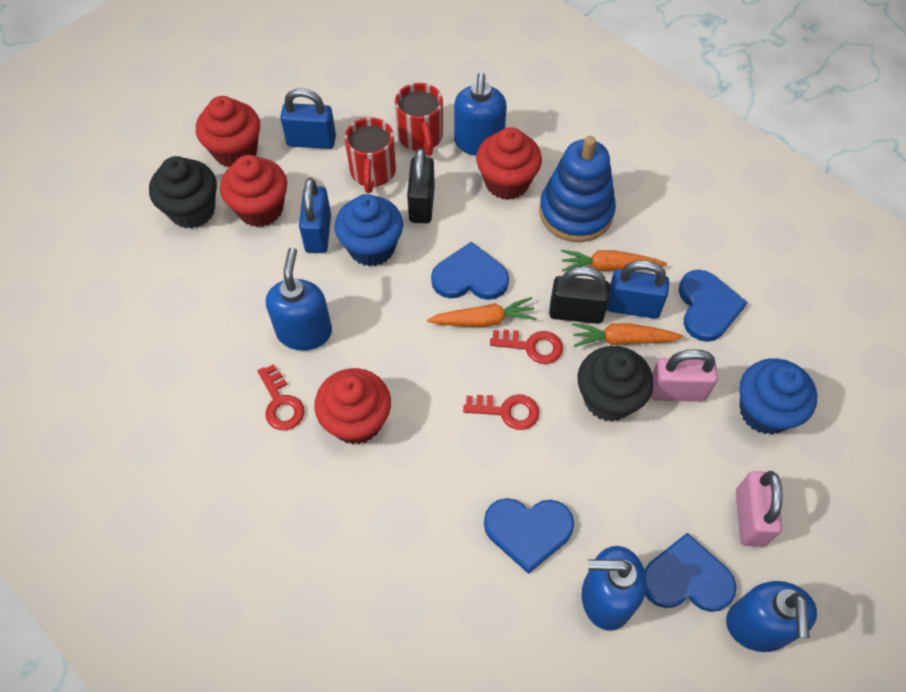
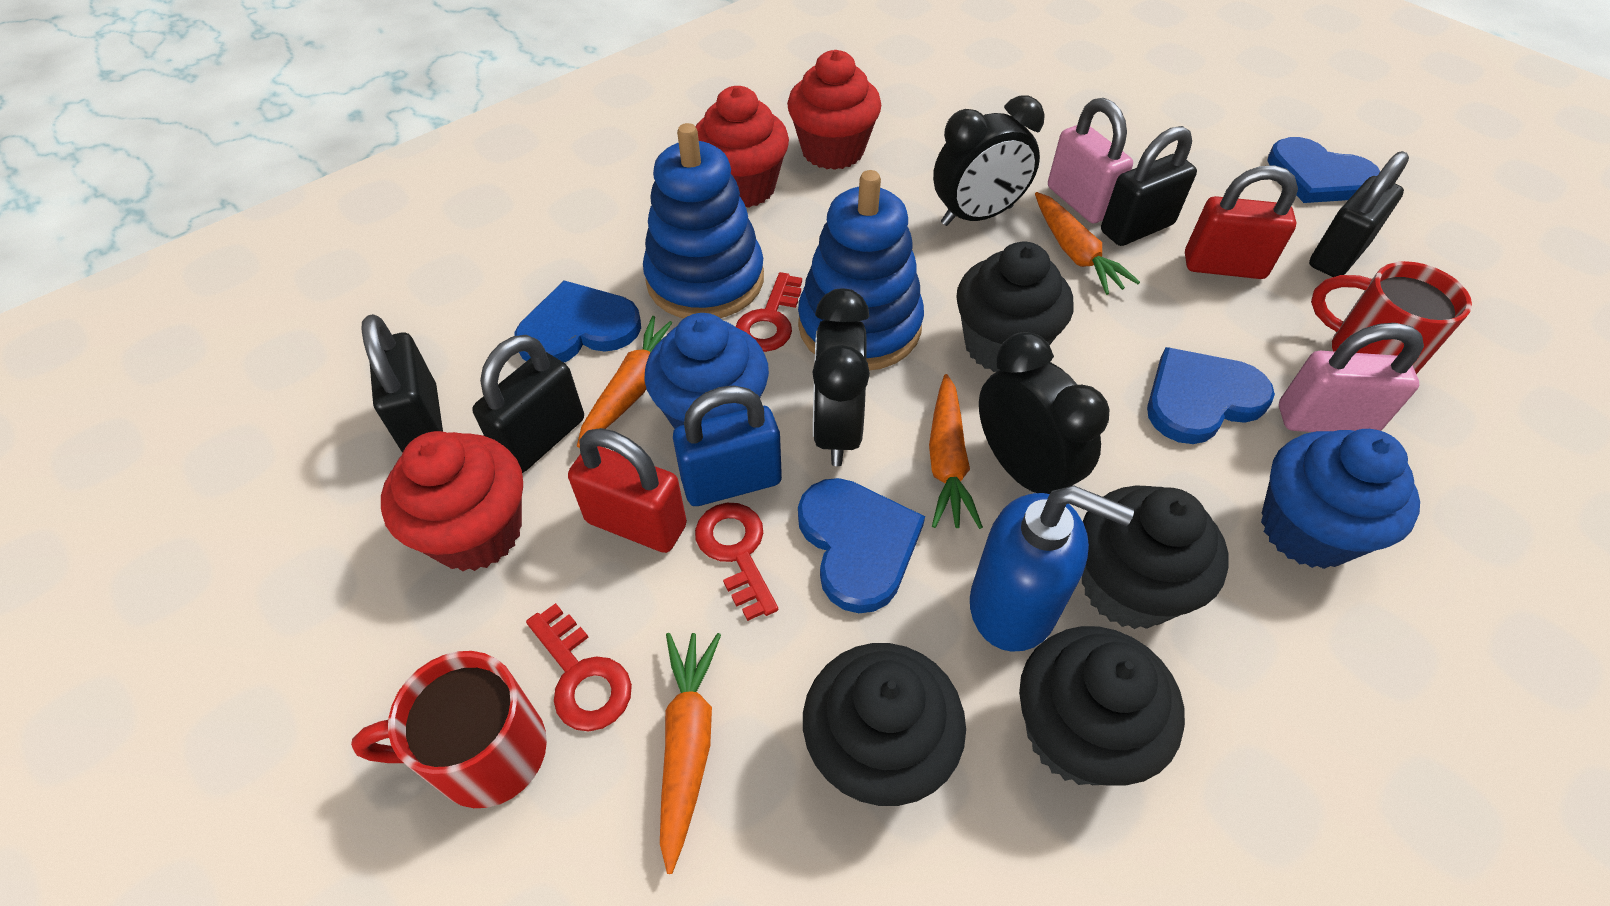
black clock: none = 0 -> [812,289,870,466] [933,96,1045,226] [979,332,1110,494] = 3
black cupcake: [149,156,217,229] [578,346,654,422] = 2 -> [803,643,966,806] [956,242,1073,372] [1019,626,1185,786] [1082,486,1229,629] = 4
black padlock: [407,148,435,223] [549,267,610,324] = 2 -> [362,314,443,453] [472,335,584,473] [1101,126,1197,246] [1309,151,1409,277] = 4
blue padlock: [280,88,336,149] [299,178,331,253] [607,260,669,319] = 3 -> [673,385,782,506] = 1
blue soap dispenser: [266,247,332,351] [454,73,507,156] [582,546,647,631] [726,581,817,652] = 4 -> [970,486,1134,652] = 1
blue stacking toy: [540,136,616,242] = 1 -> [643,123,764,318] [798,170,924,371] = 2
orange carrot: [427,297,537,327] [561,250,667,272] [572,323,683,347] = 3 -> [577,316,672,448] [660,633,721,874] [929,374,983,529] [1035,192,1140,295] = 4
red cupcake: [196,96,260,167] [220,155,287,227] [314,368,391,445] [476,127,542,200] = 4 -> [381,431,523,571] [695,86,789,208] [787,50,881,170] = 3
red padlock: none = 0 -> [568,428,687,553] [1185,165,1298,279] = 2

